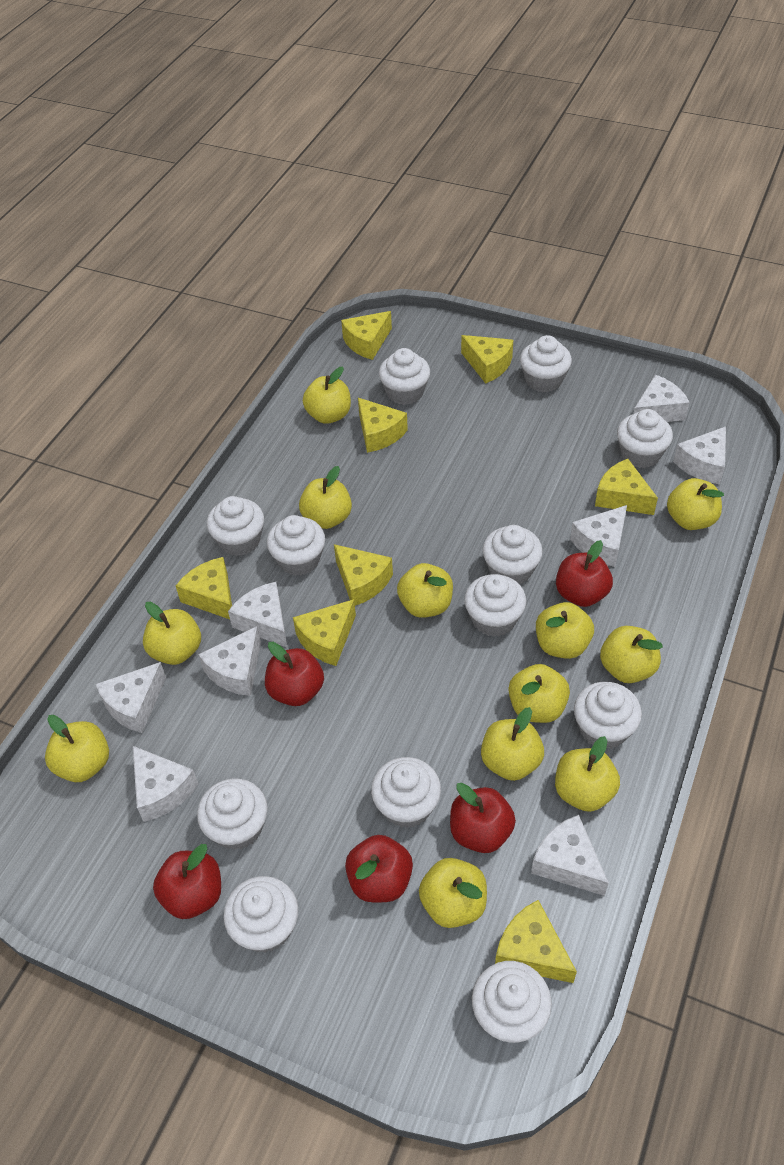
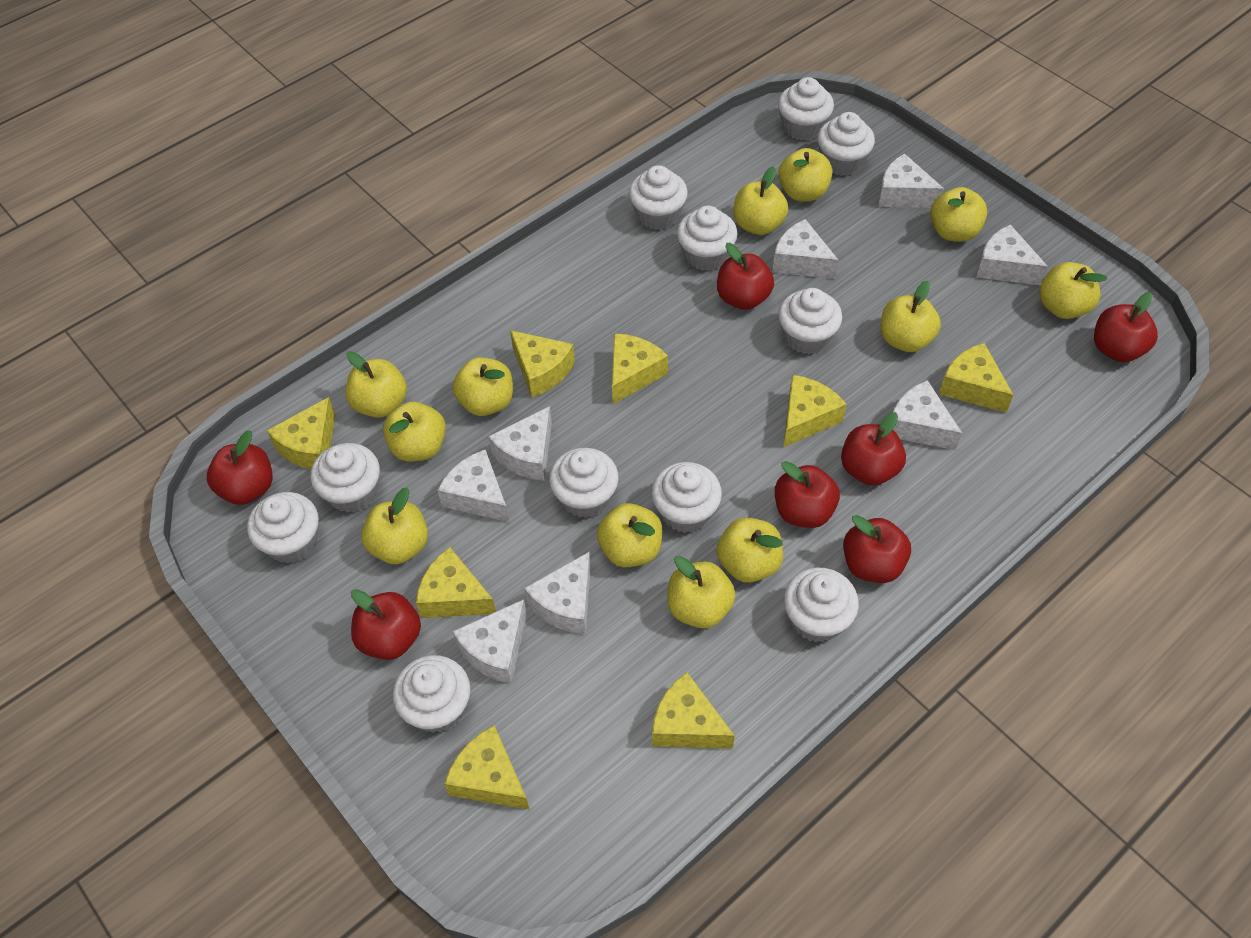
red apple: [153,844,221,919] [265,642,324,706] [345,835,413,902] [450,783,516,853] [556,540,613,607] = 5 -> [207,430,273,505] [351,589,421,660] [717,243,774,310] [775,461,840,528] [841,412,906,486] [843,515,911,583] [1094,292,1158,362] = 7
white cupcake: [197,779,268,850] [207,496,264,556] [223,876,298,953] [267,515,325,576] [371,757,441,828] [379,348,430,405] [464,574,526,637] [472,961,552,1043] [483,525,543,584] [520,335,572,392] [574,682,642,749] [617,409,673,468] = 12 -> [247,492,319,563] [311,443,380,513] [393,655,470,733] [549,448,619,518] [629,165,688,230] [652,462,722,533] [677,206,737,271] [778,77,834,141] [778,288,842,354] [784,567,859,642] [817,112,875,176] = 11

